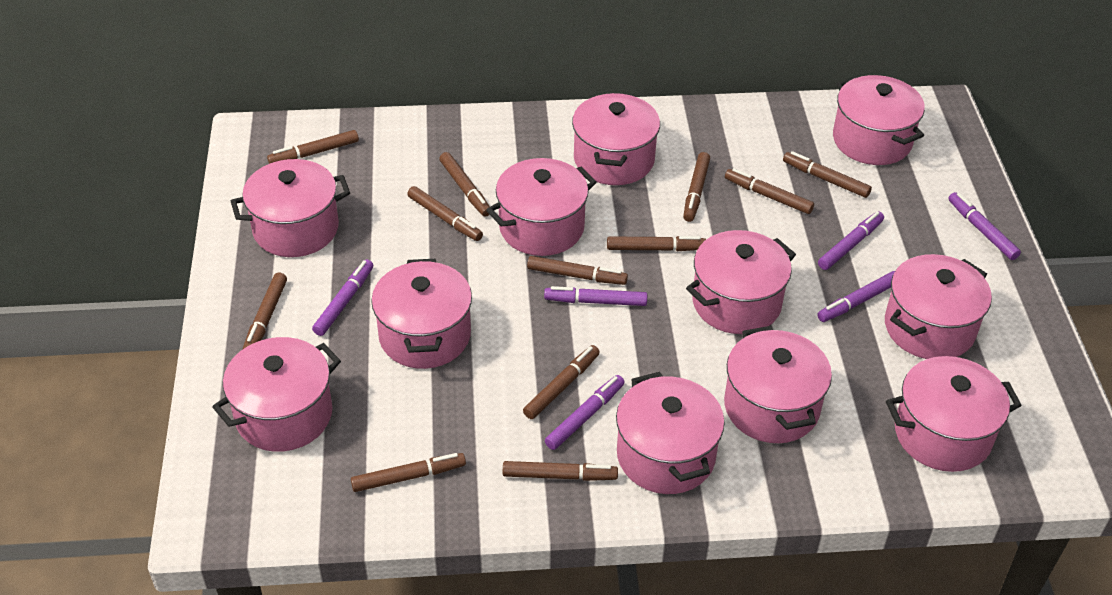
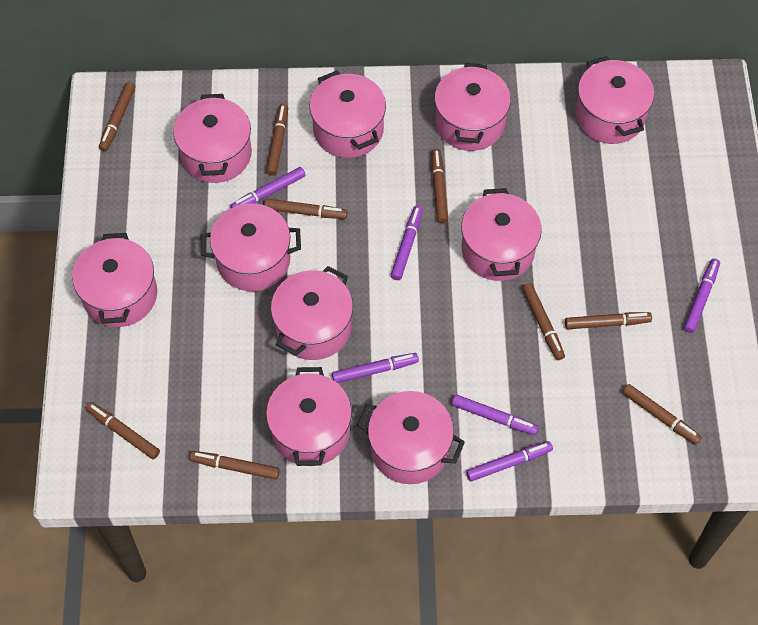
brown marker: [243,273,287,349] [267,130,359,164] [351,453,466,492] [407,186,483,241] [439,152,490,217] [503,461,618,481] [523,345,600,419] [527,256,628,285] [607,236,706,251] [683,152,710,222] [725,168,814,214] [783,151,872,198] = 12 -> [86,402,160,459] [99,82,135,151] [189,451,280,480] [264,199,347,219] [266,104,288,176] [431,149,448,223] [522,283,565,360] [565,312,652,329] [622,384,701,444] = 9
pink pot: [212,337,341,452] [231,159,350,257] [371,259,472,369] [486,158,597,256] [572,92,660,185] [616,372,725,494] [686,230,796,334] [724,326,832,443] [833,75,925,165] [885,254,992,359] [886,356,1022,472] = 11 -> [72,233,157,327] [173,94,252,183] [201,203,301,291] [266,367,352,466] [271,266,353,360] [309,70,386,158] [357,391,465,484] [434,63,511,151] [461,188,542,281] [575,56,654,144] = 10

